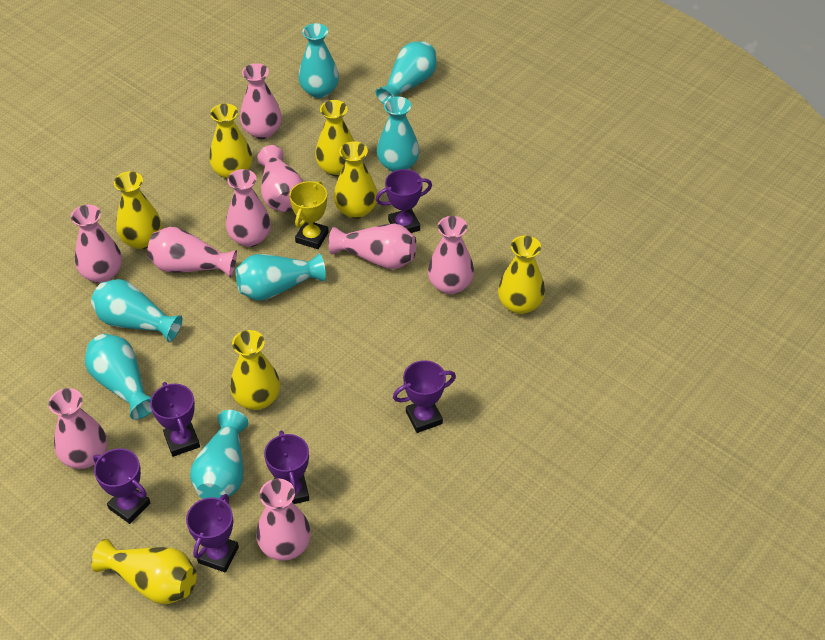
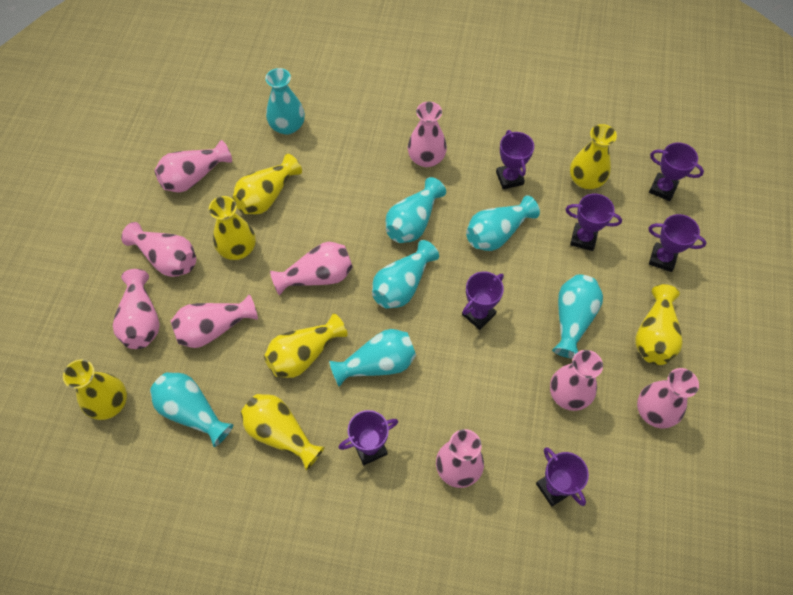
purple trophy: [93,448,151,524] [150,382,200,457] [186,494,239,573] [264,430,309,504] [376,169,432,233] [393,360,456,433] = 6 -> [338,410,398,465] [462,272,504,330] [496,130,534,189] [536,447,589,507] [565,193,622,251] [649,142,704,201] [649,214,707,272] = 7
yellow trophy: [289,181,329,249] = 1 -> none = 0

